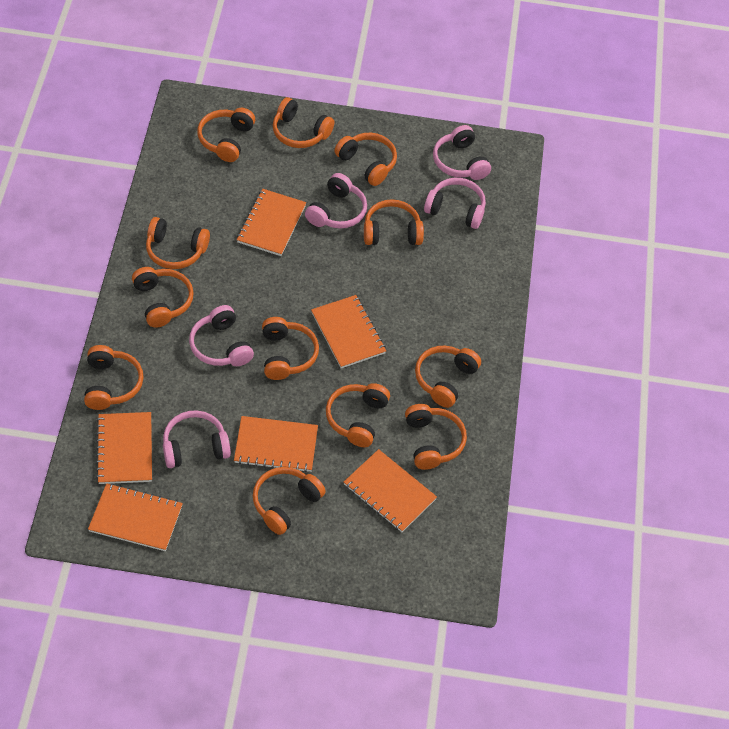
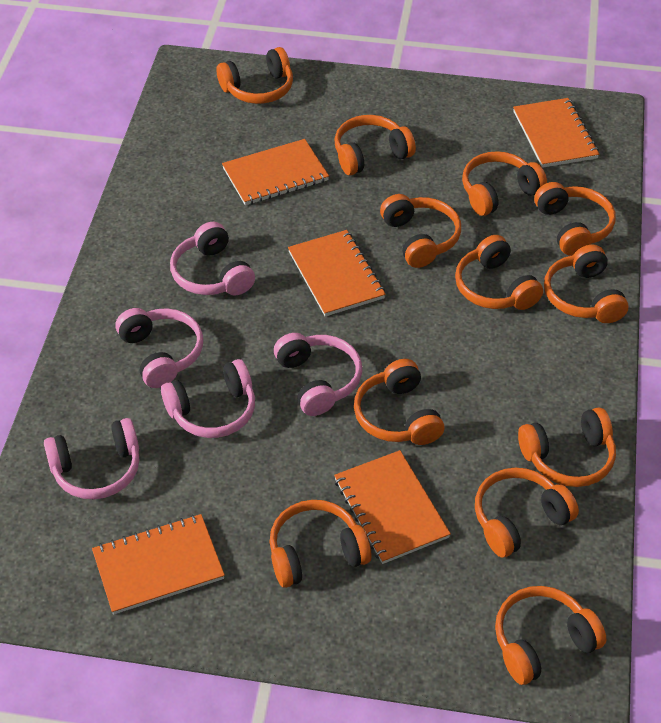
orange notebook: [88,483,183,551] [96,412,152,484] [234,416,318,472] [237,189,307,256] [311,295,386,368] [344,449,437,532] = 6 -> [92,514,225,615] [222,139,329,205] [288,230,386,317] [334,450,451,564] [513,98,599,168] = 5

